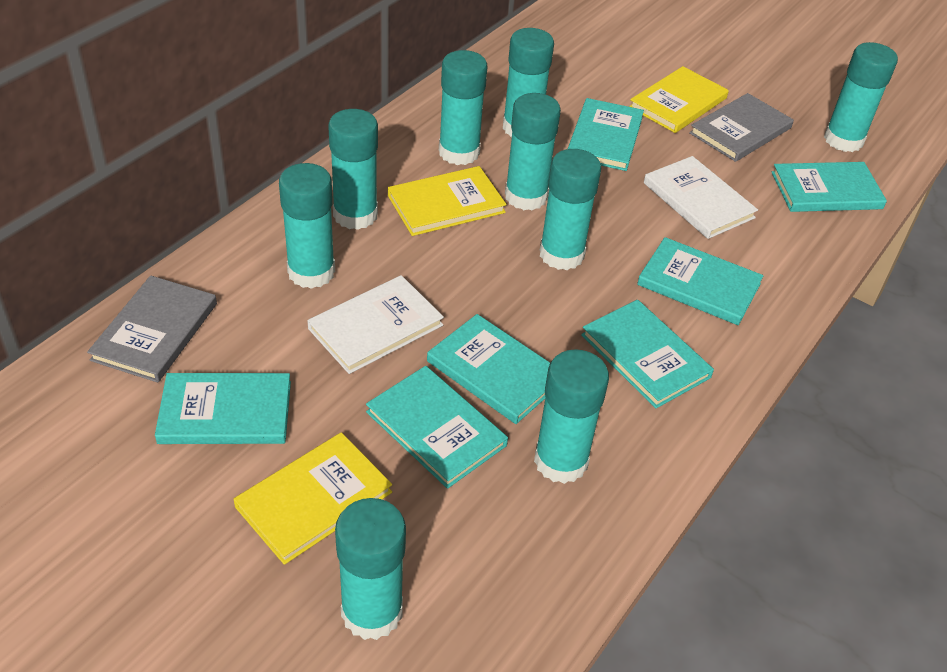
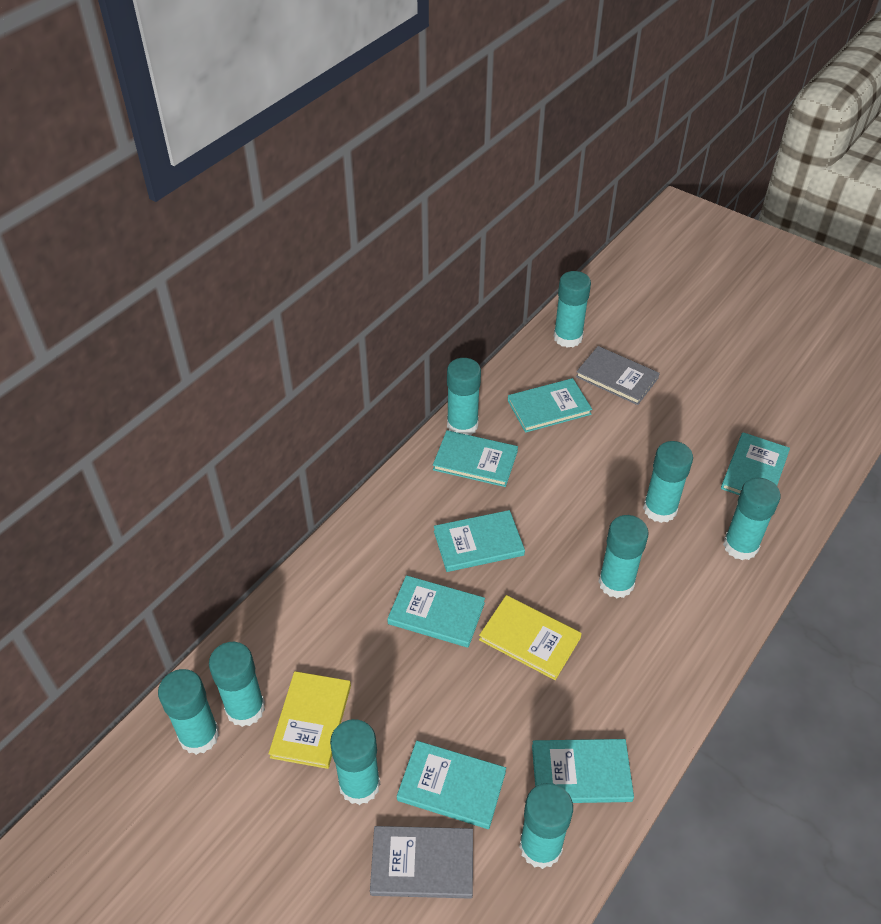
white book: [307,275,444,374] [644,156,758,239] = 2 -> none = 0
yellow book: [233,432,392,565] [388,166,507,236] [629,66,729,133] = 3 -> [269,671,351,769] [479,595,582,680] = 2

